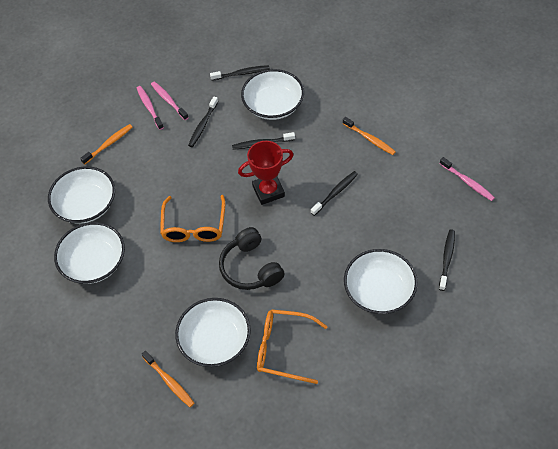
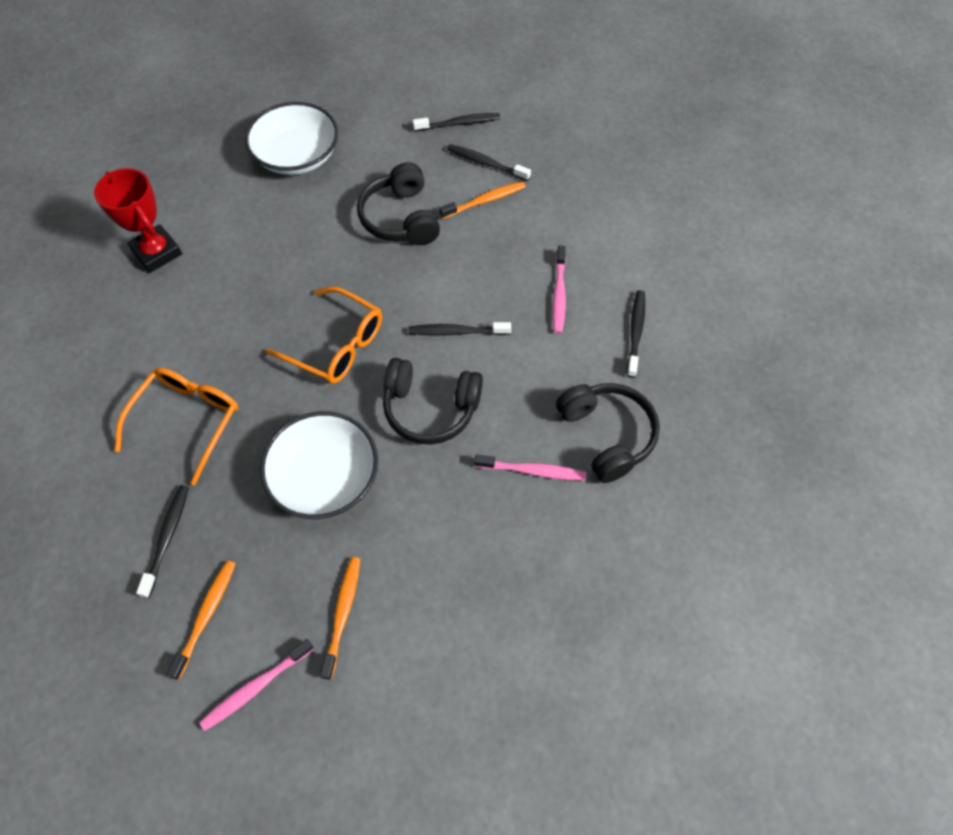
black headphones: [219,227,284,290] = 1 -> [357,162,440,245] [383,358,483,445] [556,383,660,483] = 3
white bowl: [48,166,115,224] [54,222,125,284] [175,298,251,367] [241,69,304,120] [344,249,418,314] = 5 -> [245,102,339,175] [260,411,378,519] = 2

